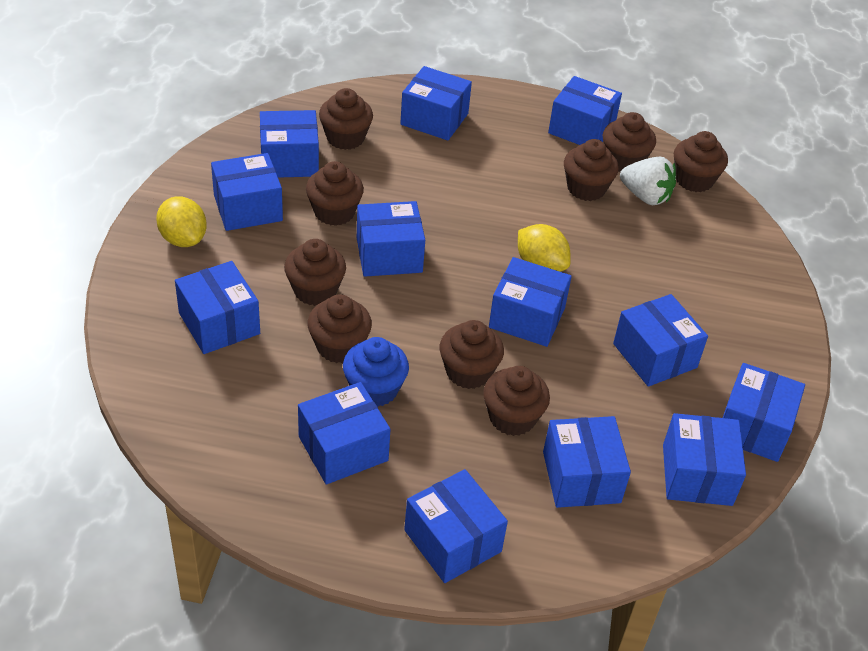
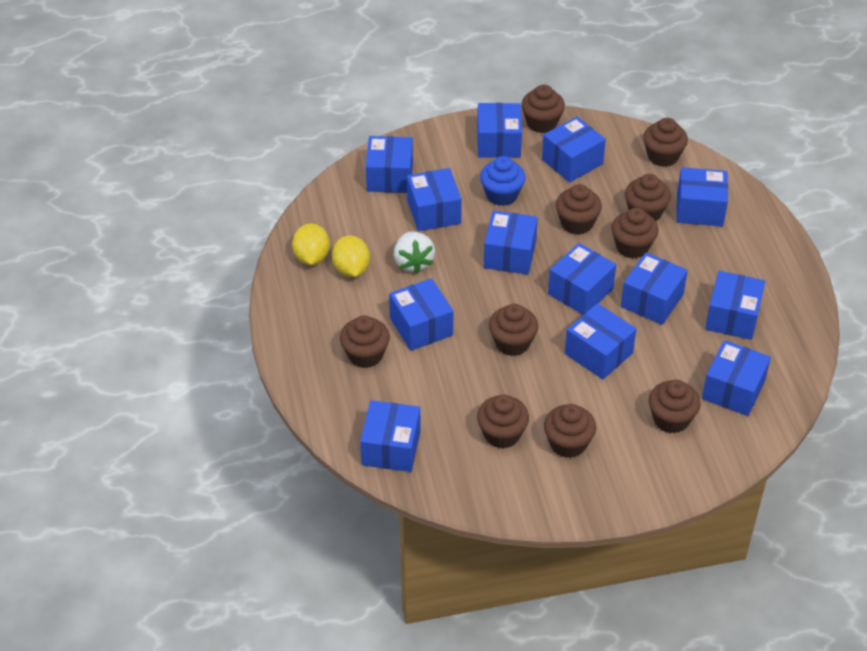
brown cupcake: [284,239,346,306] [306,161,364,226] [307,294,372,363] [319,88,373,150] [439,320,504,389] [483,366,550,436] [564,139,619,201] [603,112,656,172] [674,131,728,192] = 9 -> [340,315,390,368] [477,395,529,449] [489,304,538,356] [521,85,565,133] [544,404,596,458] [556,184,602,235] [611,208,658,259] [625,174,671,222] [643,118,688,167] [649,380,701,433] = 10

